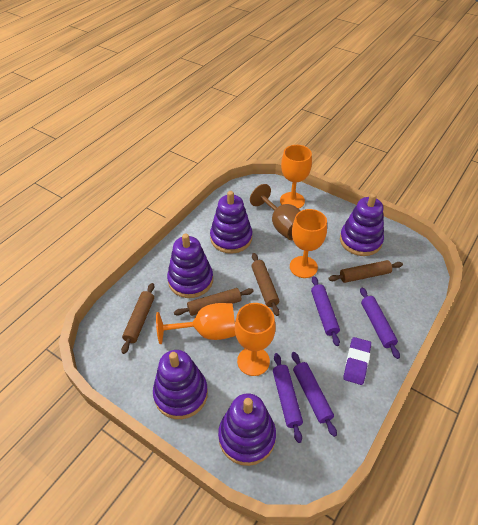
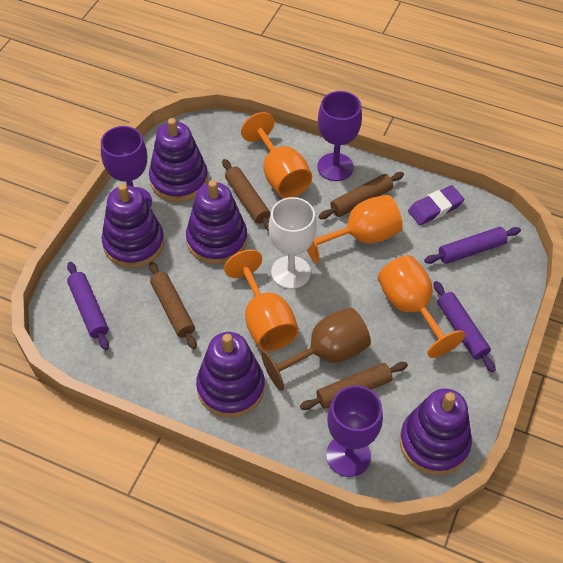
purple goblet: none = 0 -> [101,126,152,207] [317,91,362,181] [326,385,383,477] = 3
purple rolling pin: [273,353,303,443] [292,352,337,437] [311,276,340,346] [360,287,400,359] = 4 -> [67,262,109,350] [424,227,521,264] [433,281,496,372] = 3
white goblet: none = 0 -> [268,197,317,289] = 1

